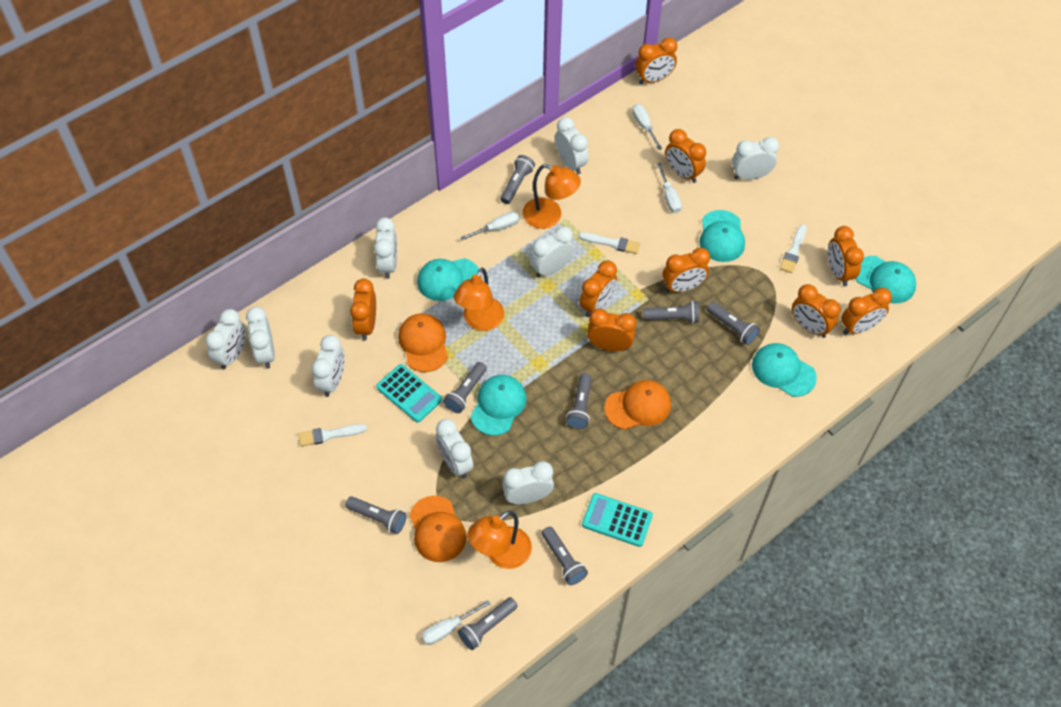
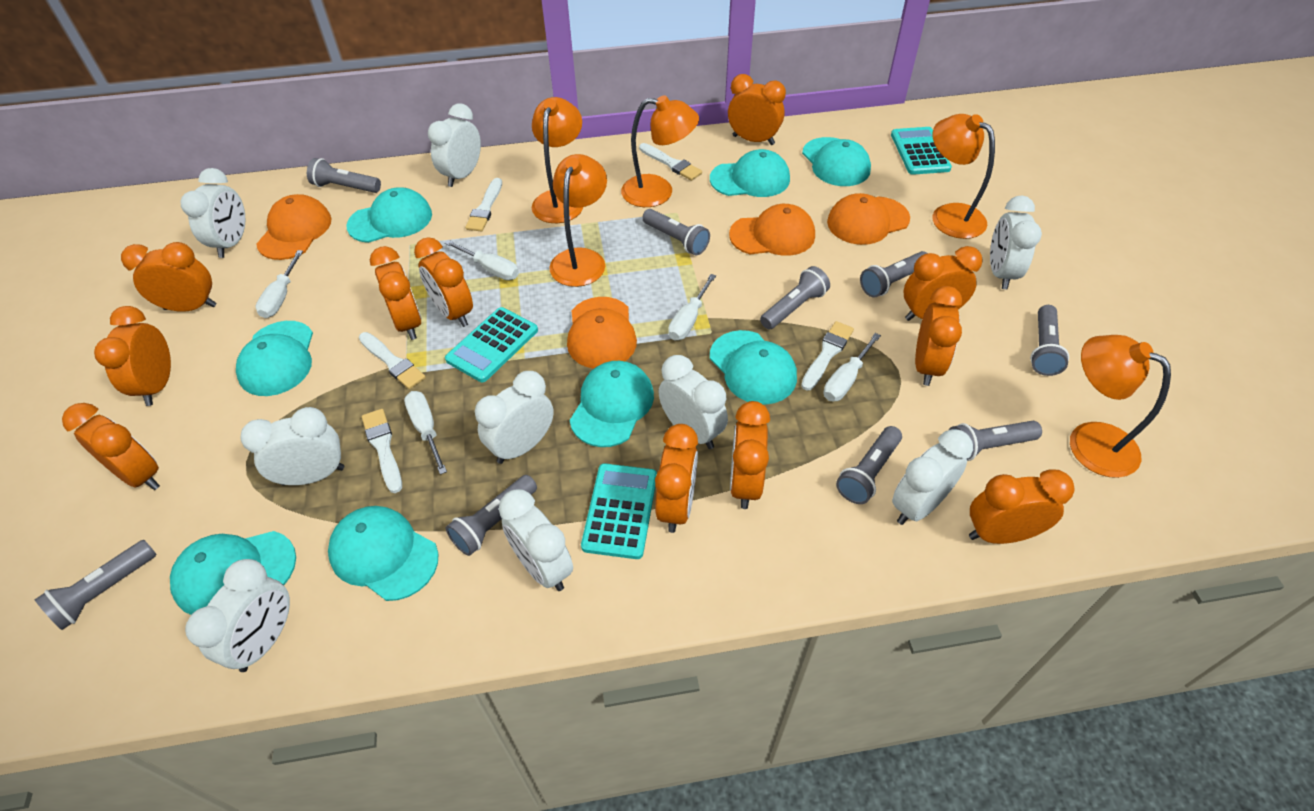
grey flashlight: [346,496,406,534] [443,362,487,413] [458,597,518,650] [500,155,535,204] [542,526,588,585] [566,373,592,429] [643,301,699,323] [707,302,760,345] = 8 -> [35,540,156,630] [307,158,381,193] [446,475,537,556] [642,209,710,255] [760,266,830,329] [836,426,902,504] [860,251,928,298] [949,421,1042,461] [1030,305,1069,376] = 9
orange cap: [398,313,448,372] [410,495,467,562] [605,380,671,430] = 3 -> [256,194,332,260] [567,297,637,369] [729,204,815,256] [827,193,910,245] = 4
orange clock: [350,278,376,341] [579,261,617,317] [587,309,636,351] [635,37,677,84] [663,248,710,293] [665,129,706,183] [792,284,841,338] [828,226,864,286] [841,287,892,335] = 9 -> [62,403,160,490] [94,306,171,406] [121,242,217,312] [370,246,421,340] [414,237,473,327] [655,424,698,533] [728,74,786,145] [730,401,770,509] [904,246,983,321] [915,286,962,386] [969,469,1074,544] = 11
orange lamp: [454,268,504,331] [468,510,532,569] [523,164,581,229] = 3 -> [532,97,583,223] [549,154,607,287] [621,95,699,207] [933,114,995,239] [1070,335,1171,478] = 5
turquoise calculator: [376,364,442,422] [582,493,653,547] = 2 -> [445,307,538,382] [581,463,657,559] [891,127,952,175] = 3
turquoise cap: [417,258,479,301] [471,375,526,435] [699,210,745,262] [752,343,817,397] [855,256,916,303] = 5 -> [170,531,296,615] [236,321,313,396] [328,506,438,601] [346,187,432,243] [570,361,654,447] [710,149,790,197] [710,330,797,405] [802,137,871,186] = 8
white brush: [299,424,367,446] [579,232,640,254] [780,224,807,273] = 3 -> [359,332,426,389] [362,409,402,493] [465,178,502,232] [639,143,702,181] [801,321,854,390] = 5
white screwdriver: [421,600,490,645] [460,211,520,240] [632,104,662,150] [656,163,682,213] = 4 -> [255,250,303,318] [404,391,447,475] [445,240,519,280] [668,274,716,341] [824,333,881,401] = 5

